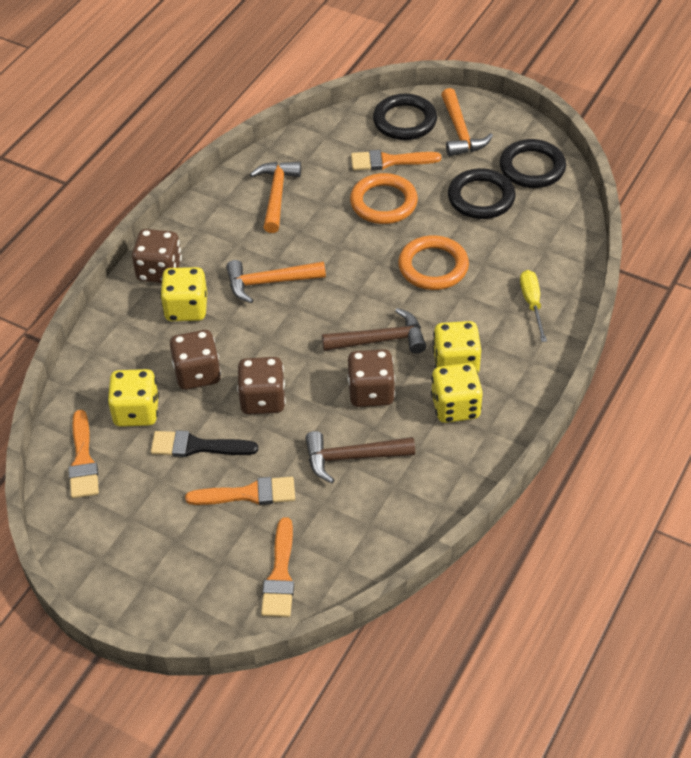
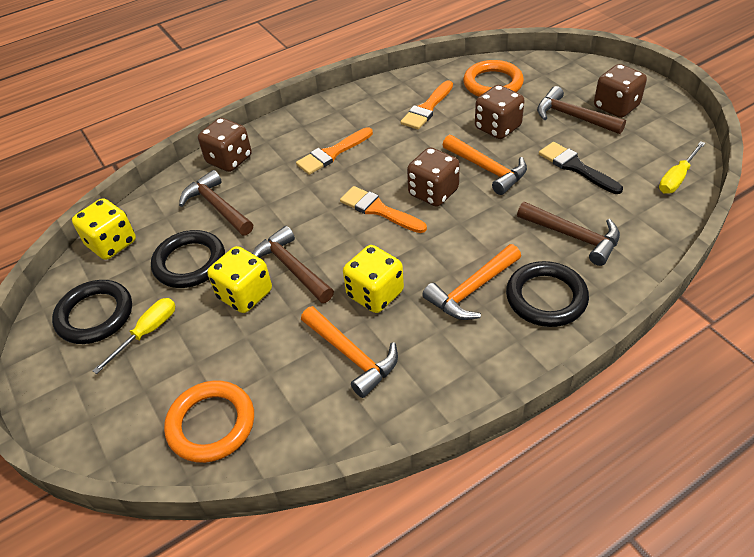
brown hammer: [305,431,415,483] [322,308,426,354] = 2 -> [179,170,253,235] [252,226,334,303] [517,202,620,266] [537,86,626,134] = 4
orange brush: [68,410,99,498] [185,477,295,505] [261,517,294,617] [351,150,441,170] = 4 -> [296,127,373,175] [340,186,427,233] [401,80,453,130] = 3
yellow dice: [107,369,159,427] [160,267,207,321] [431,363,483,423] [433,321,481,373] = 4 -> [72,198,136,260] [207,246,272,313] [343,245,404,313] = 3
yellow screwdriver: [520,270,547,342] = 1 -> [93,298,175,374] [659,141,706,194] = 2

